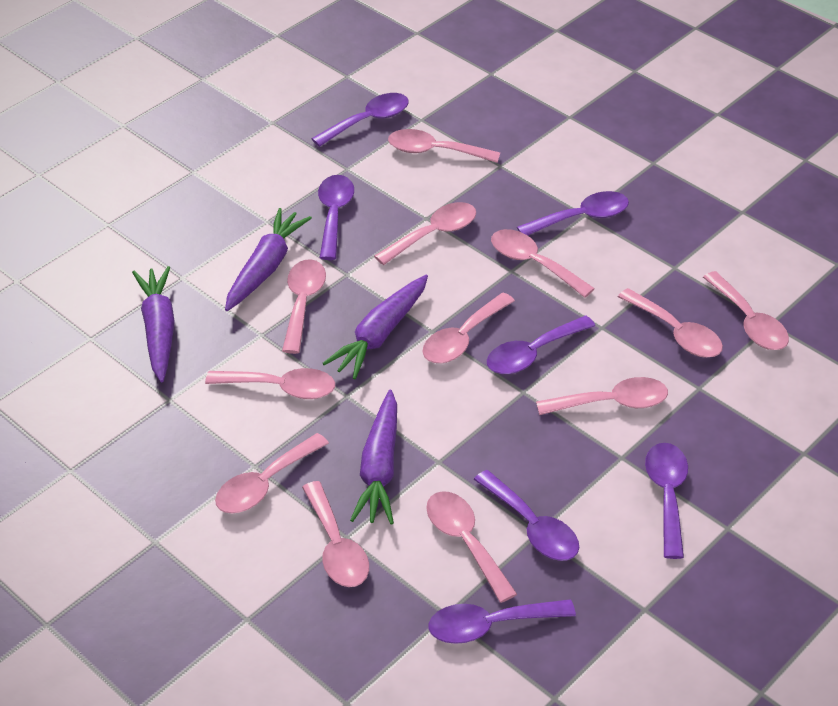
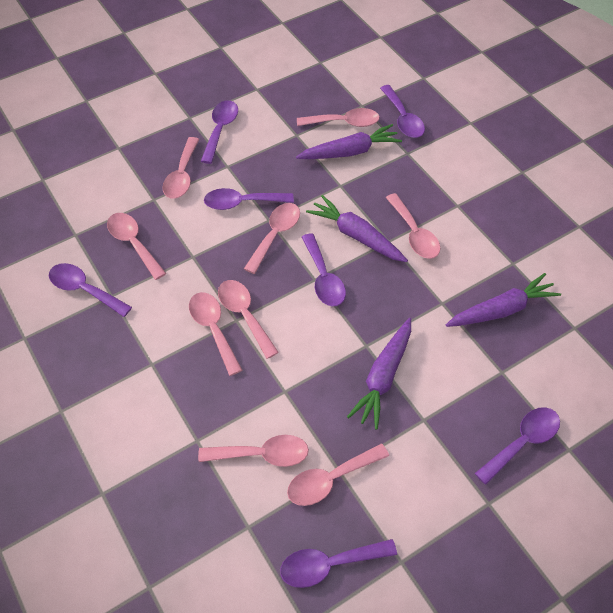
pink spoon: [205,368,335,399] [215,433,329,513] [282,259,326,354] [302,481,369,587] [374,202,476,265] [388,129,500,163] [423,293,515,363] [426,491,517,603] [491,229,595,298] [536,377,668,415] [618,288,723,358] [703,271,789,350] = 12 -> [107,213,166,280] [162,137,199,199] [189,292,242,376] [198,435,309,467] [218,280,279,359] [244,203,300,274] [287,443,389,506] [297,108,380,127] [386,193,440,259] = 9

